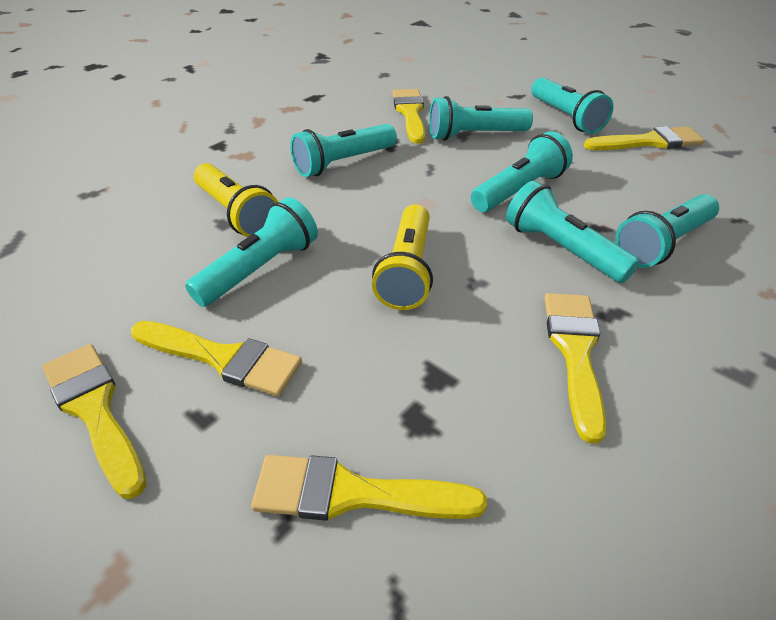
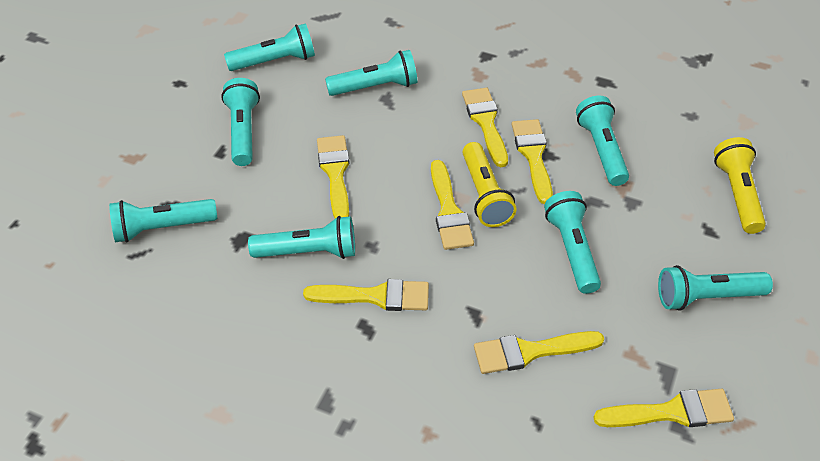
turquoise flashlight: [185,197,318,307] [290,124,397,177] [429,96,533,141] [471,131,573,212] [506,181,639,283] [531,77,613,134] [615,194,719,268] = 7 -> [109,199,217,243] [221,78,260,166] [224,23,315,71] [248,216,355,259] [325,50,417,96] [544,191,601,294] [576,96,629,186] [658,265,773,311] = 8
yellow brush: [42,344,147,499] [131,321,302,397] [251,455,487,521] [392,89,425,144] [544,293,606,444] [584,126,705,150] = 6 -> [303,279,429,311] [317,135,350,219] [431,160,474,250] [462,88,508,167] [474,331,604,374] [512,119,553,204] [593,389,734,427] = 7

